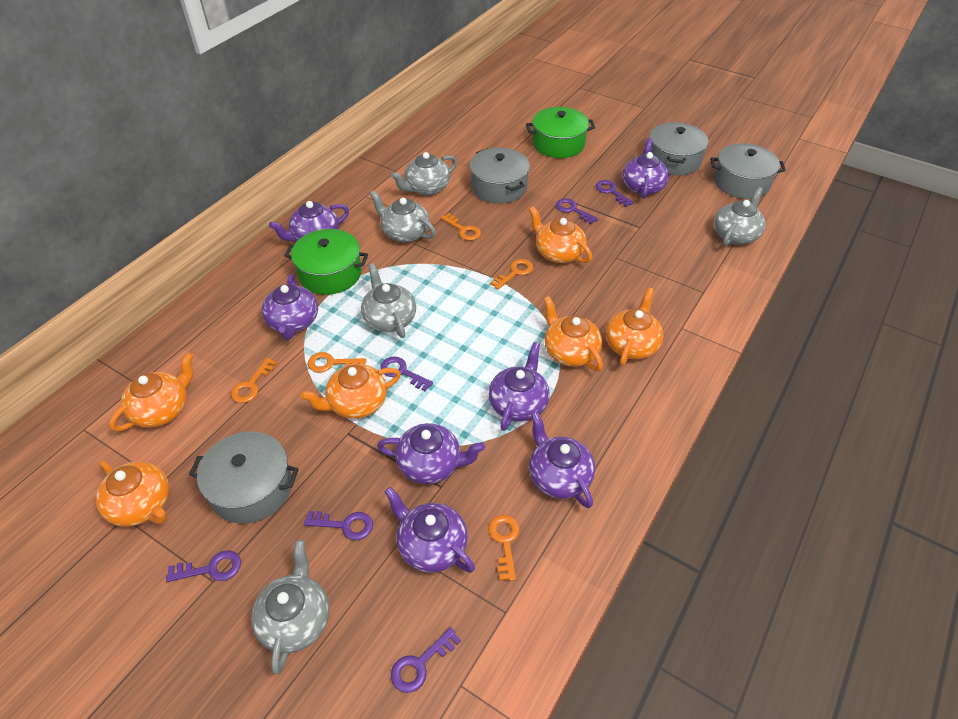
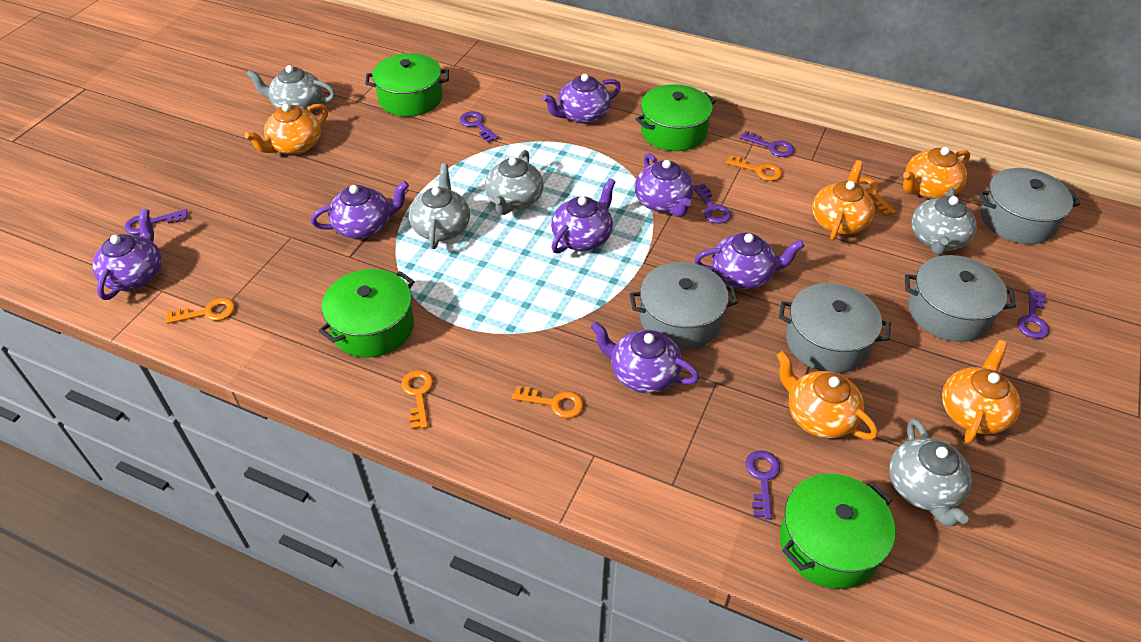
green pot: [284,229,368,295] [526,107,595,158] = 2 -> [319,269,415,358] [365,53,449,117] [636,84,716,151] [780,474,896,589] = 4
orange teapot: [96,460,169,527] [109,352,194,431] [300,364,401,419] [529,206,592,263] [544,296,603,371] [606,288,663,366] = 6 -> [245,103,328,155] [776,351,878,440] [812,160,875,240] [903,147,970,199] [942,340,1021,444] = 5

